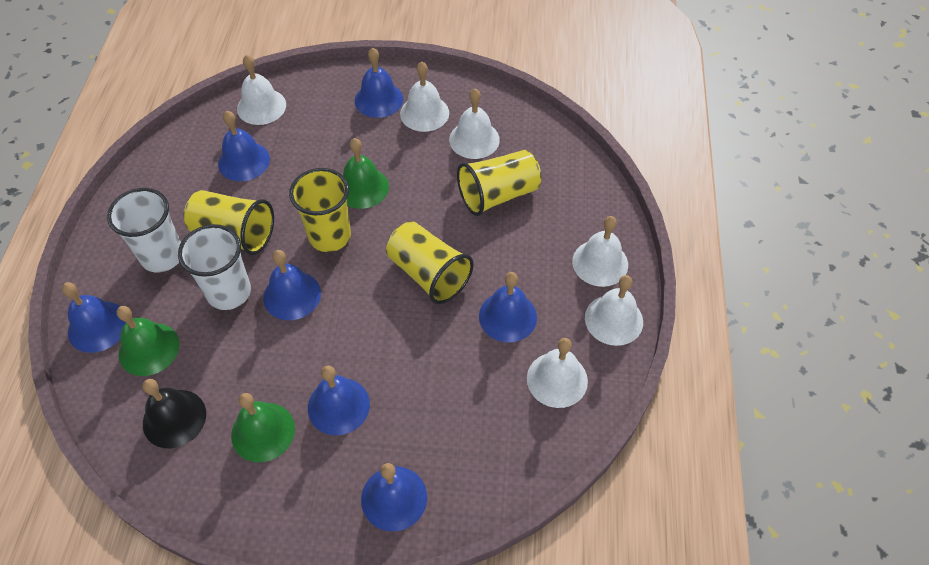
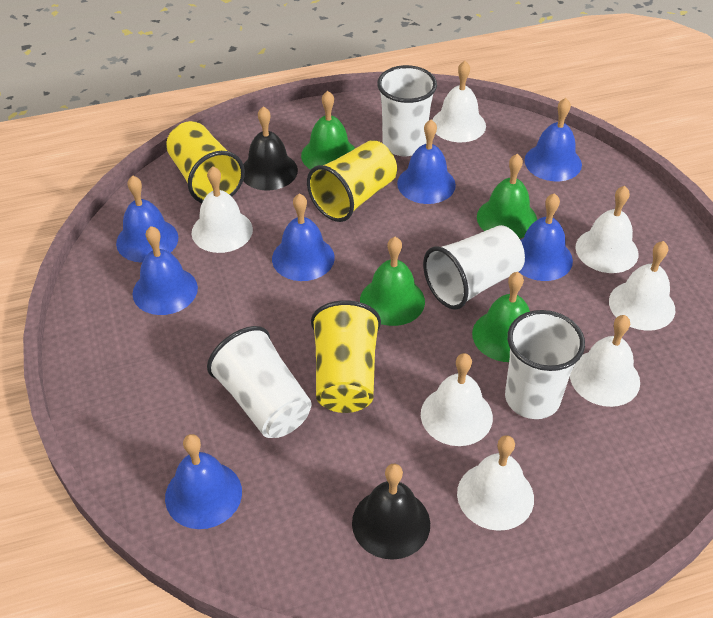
black bell: [142,379,206,448] = 1 -> [243,106,298,190] [352,464,430,560] = 2
green bell: [117,306,179,376] [231,393,295,462] [343,138,389,209] = 3 -> [301,91,355,170] [360,237,425,326] [472,272,530,362] [477,154,537,239] = 4
white bell: [237,55,286,125] [400,61,449,132] [449,89,500,159] [527,338,588,408] [572,216,628,287] [585,275,643,346] = 6 -> [192,166,253,253] [421,353,493,446] [432,61,486,142] [457,435,534,531] [570,315,640,407] [575,186,639,273] [609,241,675,331] = 7
white cup: [107,188,181,272] [178,224,251,310] = 2 -> [207,326,311,438] [377,65,437,156] [423,225,525,310] [505,310,585,419] = 4
yellow cup: [184,190,274,255] [289,168,351,252] [386,221,474,304] [457,150,541,216] = 4 -> [166,121,245,203] [307,140,397,222] [311,300,381,413] = 3

